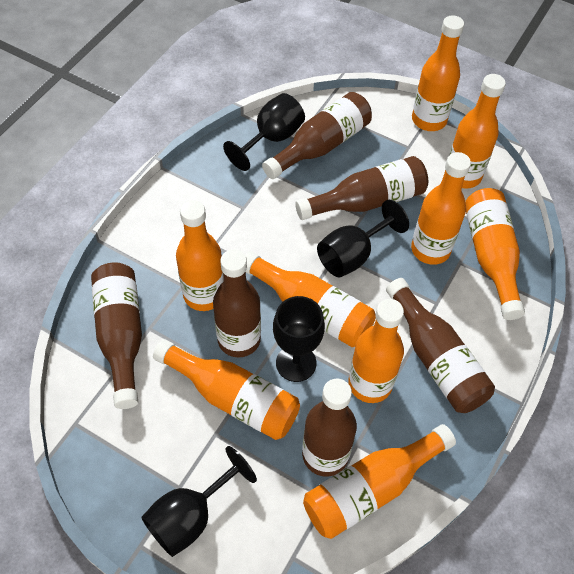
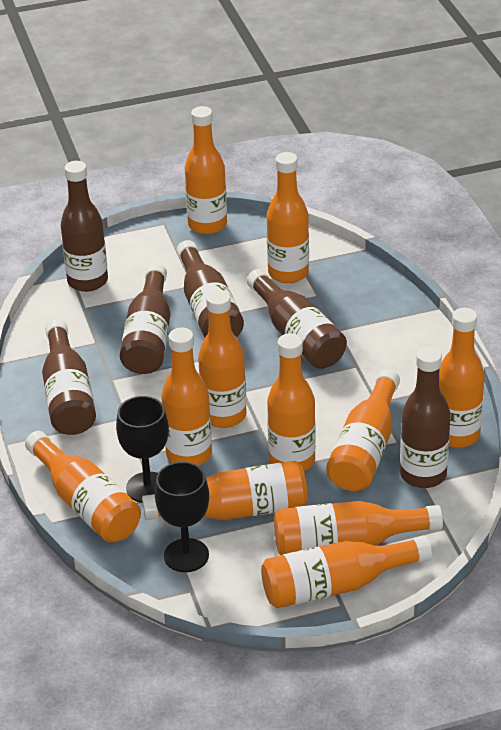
black goblet: [141,446,257,557] [223,93,305,171] [273,296,325,382] [317,200,409,277] = 4 -> [116,396,169,503] [155,462,209,572] = 2
orange bottle: [153,339,300,440] [176,200,224,311] [245,251,376,347] [303,424,456,539] [348,299,404,403] [411,152,471,265] [412,15,464,131] [449,74,506,189] [465,188,525,320] = 9 -> [25,431,141,542] [142,461,308,520] [161,327,212,466] [185,106,227,235] [198,290,247,428] [261,536,432,608] [267,152,309,283] [267,333,316,471] [274,501,443,555] [326,369,400,491] [439,308,485,448] = 11

